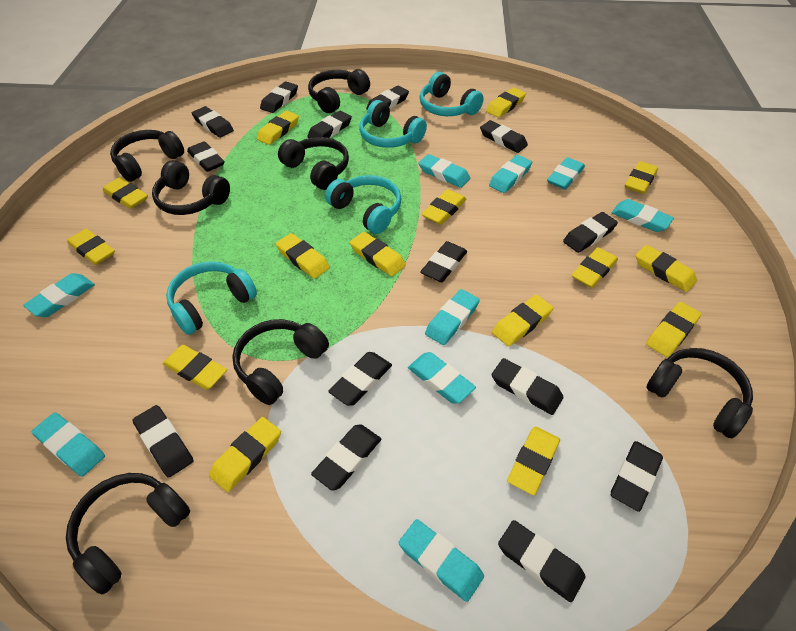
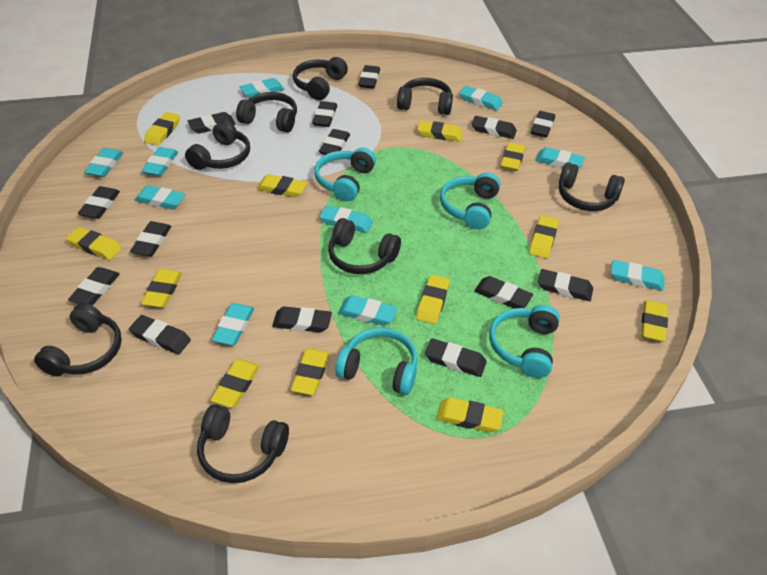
black headphones: [66,473,190,595] [110,130,184,182] [152,160,230,215] [232,319,329,405] [278,137,349,190] [308,69,370,113] [646,348,753,438] = 7 -> [34,303,122,377] [185,120,250,170] [197,405,289,483] [236,92,297,132] [293,57,348,100] [328,218,401,274] [397,78,453,115] [559,162,625,211] = 8
turquoise eraser: [23,273,95,317] [32,412,105,477] [399,519,484,602] [408,352,476,404] [419,154,470,188] [425,289,480,345] [489,155,532,193] [547,157,585,190] [612,199,674,232] = 9 -> [84,148,123,177] [134,185,185,209] [141,147,178,176] [212,303,254,345] [240,78,284,98] [320,205,373,233] [338,295,397,326] [459,86,503,110] [535,147,585,169] [611,260,665,291] = 10
yellow eraser: [67,229,115,265] [103,177,148,209] [163,345,227,390] [209,417,281,492] [257,111,299,145] [276,233,330,279] [350,232,406,276] [422,189,466,225] [486,87,526,118] [492,295,553,346] [507,427,560,495] [571,247,618,288] [625,161,658,194] [636,245,697,292] [646,302,701,357] = 15 -> [66,227,122,260] [141,269,182,308] [144,112,180,146] [210,359,260,408] [257,174,307,197] [291,348,329,395] [416,274,450,324] [417,121,463,142] [436,397,504,432] [500,142,525,171] [529,215,559,258] [641,300,668,342] = 12

